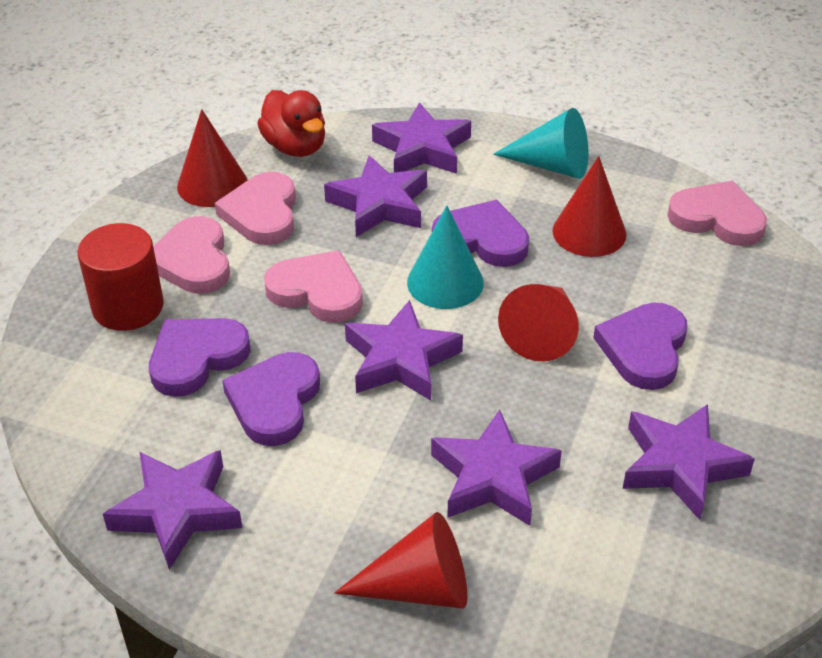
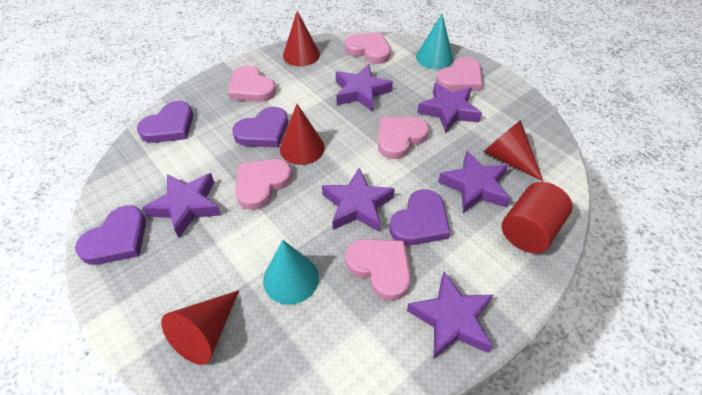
pink heart: [153,216,230,294] [215,172,296,245] [264,250,363,323] [667,181,767,246] = 4 -> [228,65,276,102] [235,159,292,210] [345,32,391,64] [345,239,411,301] [378,117,429,159] [436,57,483,92] = 6
red duck: [257,90,325,157] = 1 -> none = 0

